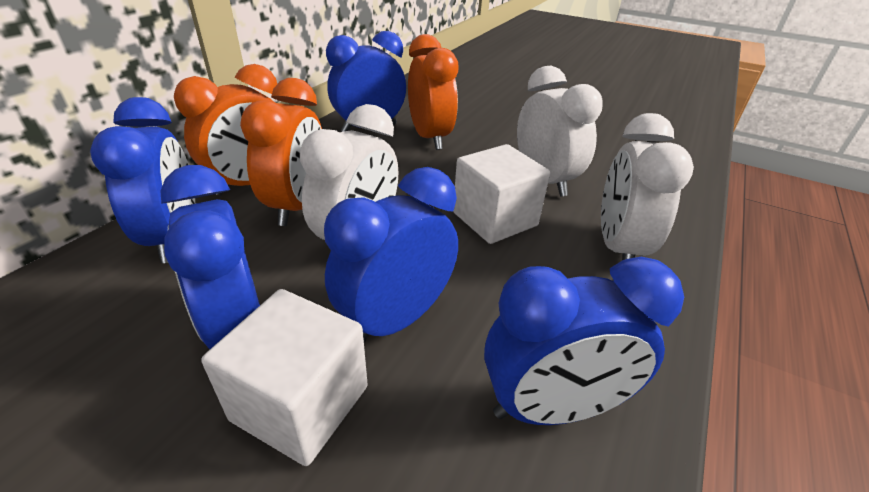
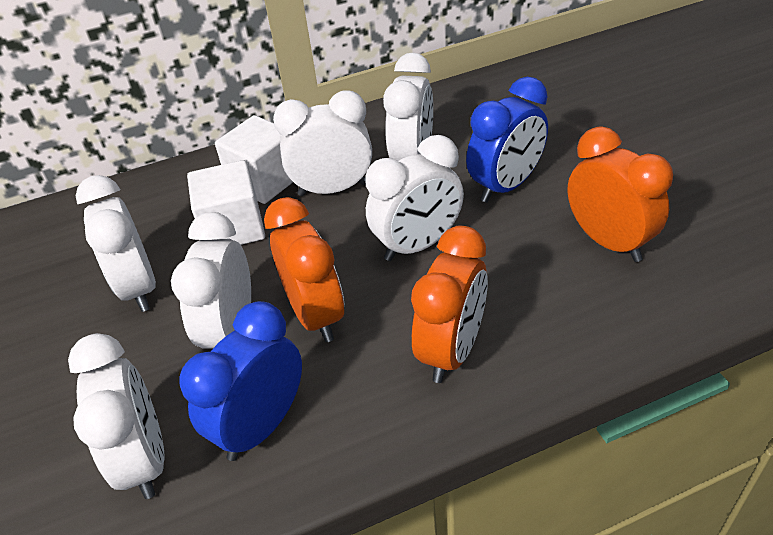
blue clock: [90,97,195,263] [160,165,260,349] [324,167,458,343] [326,31,406,132] [484,257,684,425] = 5 -> [180,301,302,461] [466,77,548,203] = 2
white clock: [300,104,398,252] [517,66,603,197] [601,113,694,260] = 3 -> [68,333,165,499] [76,175,156,312] [171,212,251,349] [273,90,372,196] [365,135,464,261] [383,52,433,161] = 6

